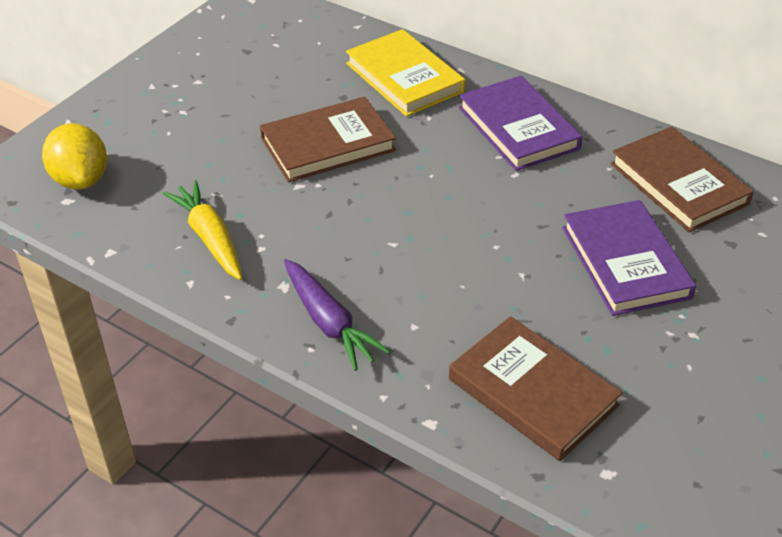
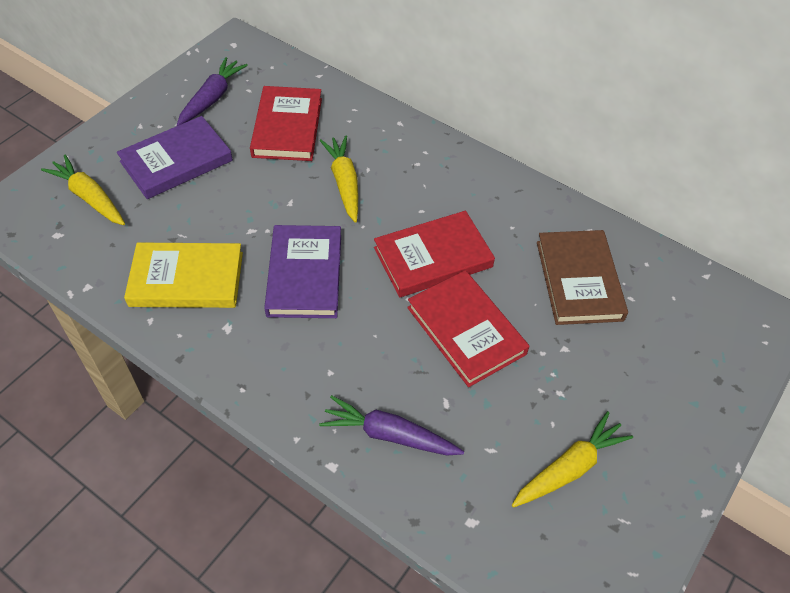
brown book: [260,97,396,183] [449,316,623,461] [610,126,754,232] = 3 -> [537,230,628,325] = 1
purple carrot: [284,259,390,371] = 1 -> [177,57,248,126] [319,395,464,456] = 2
red book: none = 0 -> [250,86,322,161] [374,211,495,297] [407,270,529,387] = 3
yellow carrot: [163,180,242,280] = 1 -> [41,155,125,225] [320,135,358,223] [512,411,633,508] = 3
yellow lemon: [42,123,107,189] = 1 -> none = 0

